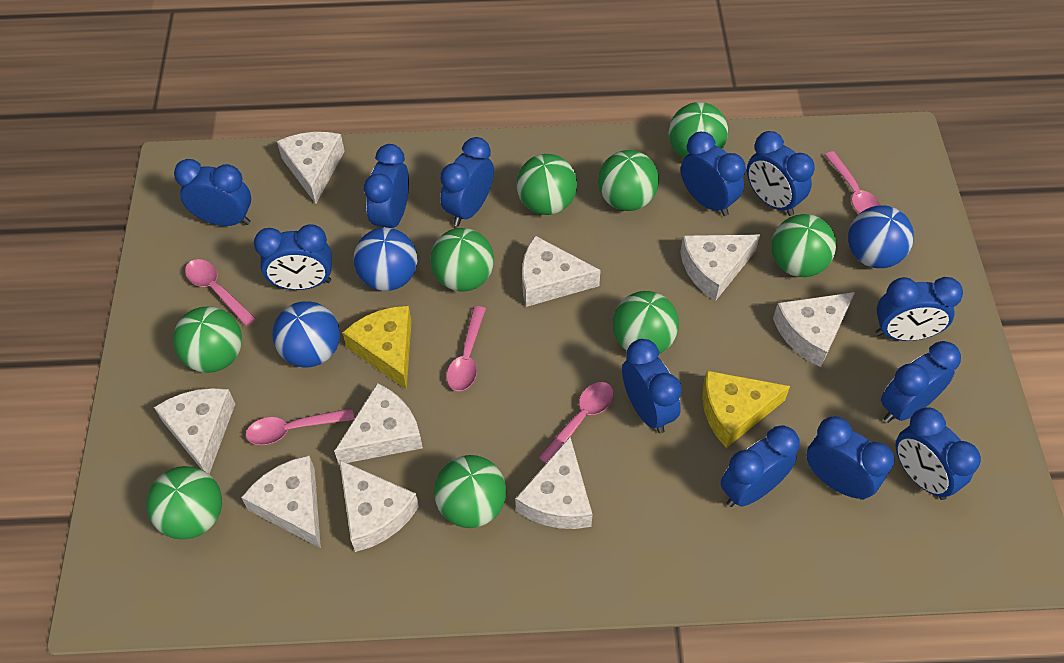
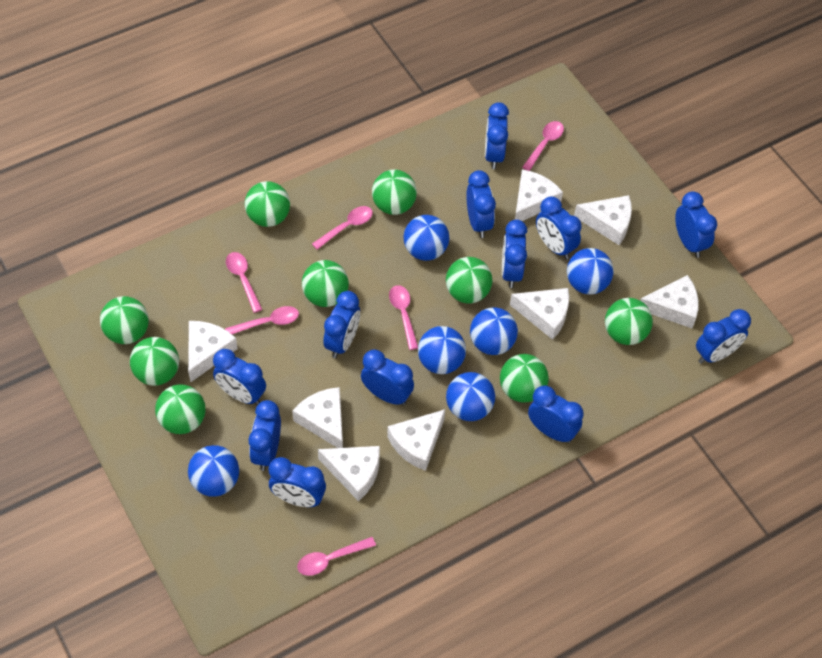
blue ball: [273,301,340,367] [354,227,417,291] [848,205,914,268] = 3 -> [188,445,239,497] [403,215,449,261] [418,326,466,374] [446,372,495,421] [470,307,518,355] [567,248,614,294] = 6
pink spoon: [185,259,256,326] [246,408,354,445] [446,306,486,391] [538,382,614,463] [825,151,880,214] = 5 -> [225,306,299,334] [226,252,263,313] [297,537,376,576] [312,206,373,250] [389,285,418,350] [522,121,564,171] = 6
white cheese: [154,388,235,474] [241,456,321,548] [277,132,345,204] [334,383,423,465] [339,460,419,552] [515,437,593,529] [522,236,601,307] [680,235,760,301] [773,292,855,367] = 9 -> [188,321,238,382] [292,387,343,448] [318,446,380,501] [387,409,445,471] [510,288,569,340] [515,169,563,221] [574,195,632,245] [640,275,699,328] = 8
yellow cheese: [342,306,412,390] [702,371,790,448] = 2 -> none = 0

